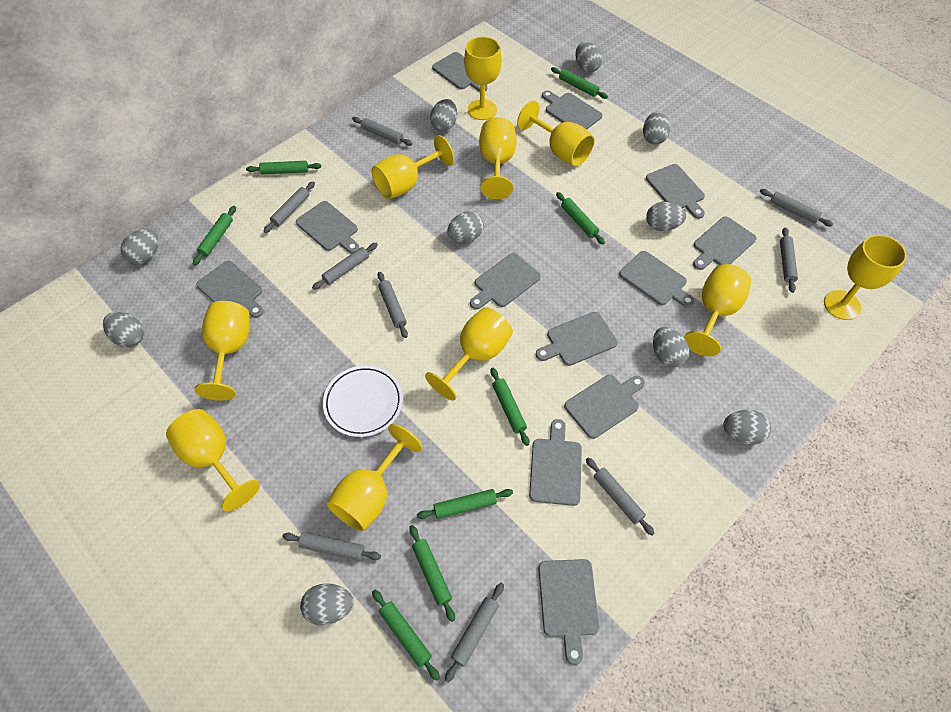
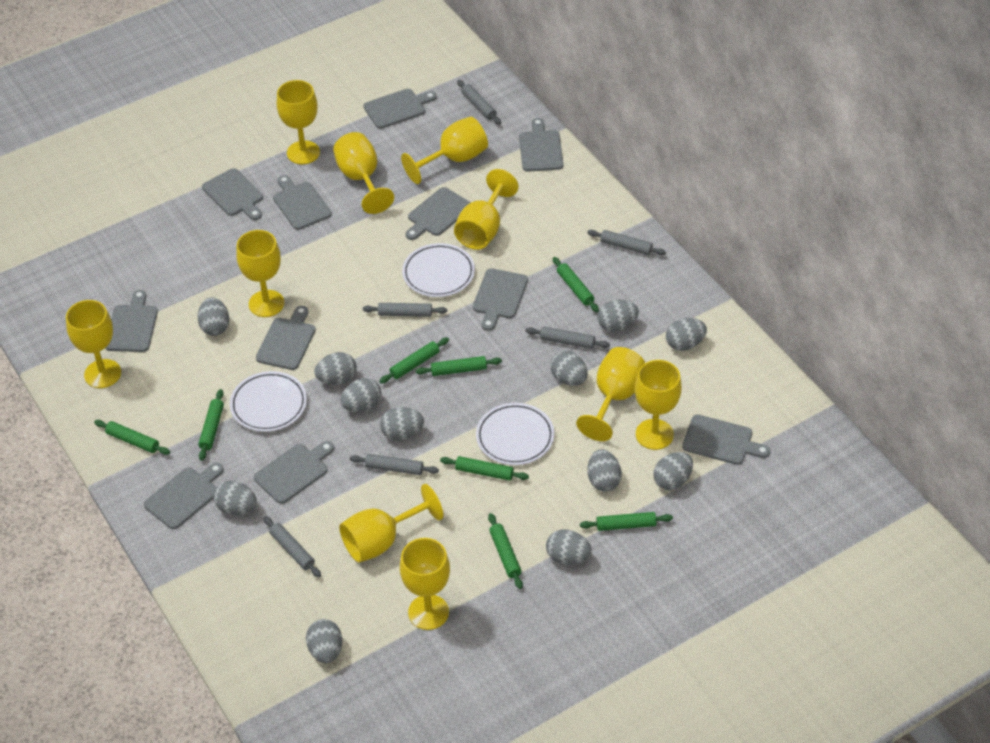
grey cutting board: [196,261,263,318] [296,201,359,253] [432,52,487,92] [470,253,541,309] [529,419,582,506] [536,312,618,366] [538,559,599,665] [542,90,602,130] [564,375,645,439] [619,251,695,308] [646,164,705,219] [693,216,757,270] = 12 -> [106,290,158,352] [144,463,224,529] [202,168,263,220] [254,441,334,504] [256,306,316,370] [273,175,332,230] [364,89,437,129] [406,187,471,240] [473,268,528,331] [519,118,564,172] [682,415,770,465] = 11
grey egg: [103,312,144,347] [121,229,158,265] [300,583,354,626] [430,99,457,131] [447,211,484,242] [575,42,602,72] [643,111,670,145] [646,202,686,231] [653,327,689,367] [723,410,771,445] = 10 -> [198,297,229,336] [214,481,257,515] [306,619,342,663] [314,352,357,385] [341,378,381,412] [380,407,424,440] [546,529,592,565] [550,351,587,386] [588,449,622,492] [597,300,639,332] [653,452,693,490] [666,318,707,351] = 12
grey rolling pin: [264,181,315,233] [282,532,381,561] [312,243,378,290] [352,117,413,146] [377,272,408,338] [445,583,504,682] [586,457,655,536] [760,189,833,227] [780,227,798,293] = 9 -> [263,516,321,577] [350,454,439,475] [363,303,447,317] [457,80,501,125] [526,326,610,349] [587,230,666,255] = 6
white plate: [323,365,403,437] = 1 -> [230,371,307,432] [402,243,475,297] [476,403,554,465] = 3

